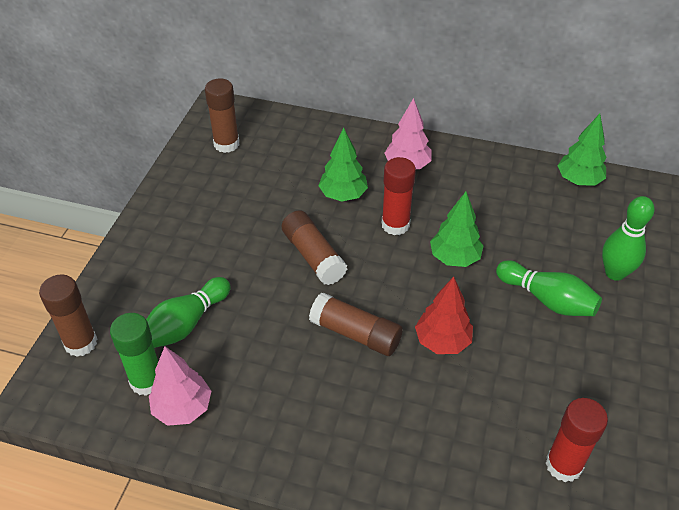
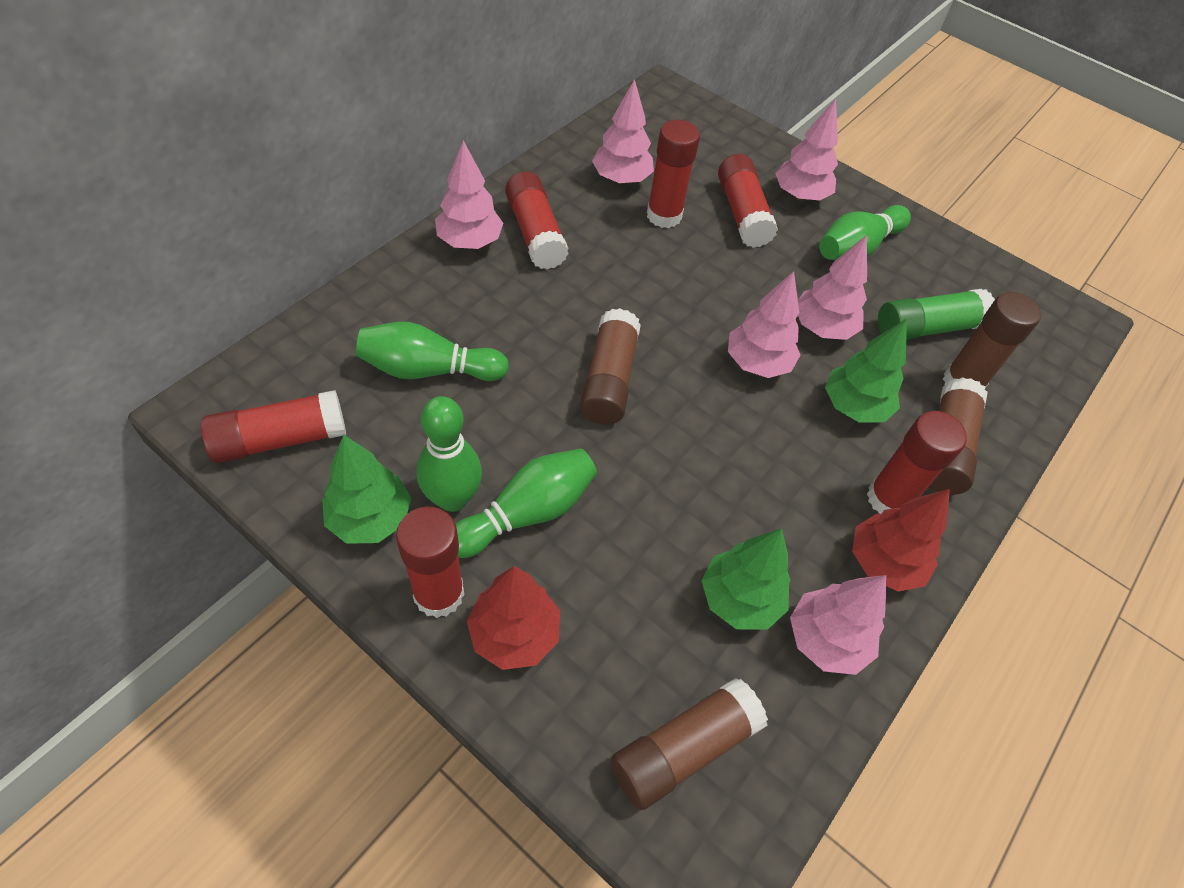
green bowling pin: [146,277,231,348] [496,260,602,316] [602,196,655,281] = 3 -> [356,322,509,381] [416,396,482,512] [455,449,597,558] [819,205,911,260] = 4
pink tree: [149,346,211,426] [385,98,431,169] = 2 -> [435,140,503,249] [592,79,654,184] [728,271,800,378] [775,99,838,201] [790,575,886,675] [798,235,867,340] = 6
red glue stick: [381,157,416,235] [545,398,608,482] = 2 -> [201,390,346,463] [396,507,465,618] [505,171,569,269] [647,120,700,228] [718,154,778,248] [867,411,967,514] = 6
red tree: [415,277,473,354] = 1 -> [467,566,560,670] [852,489,950,592] = 2

